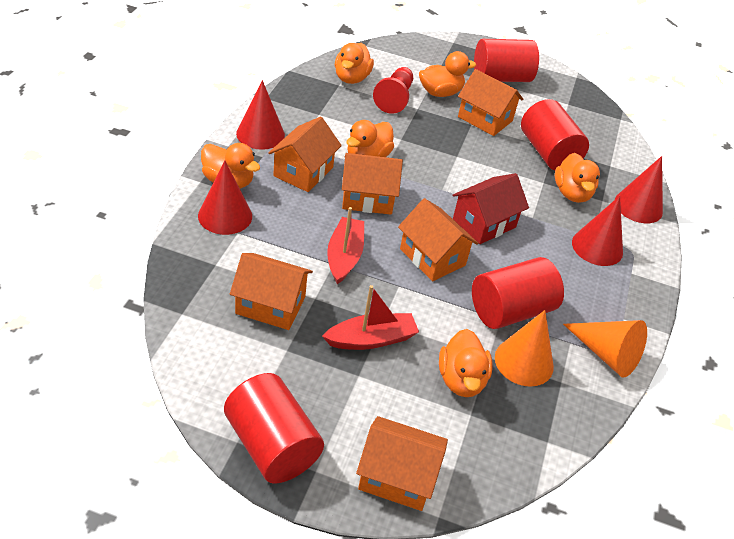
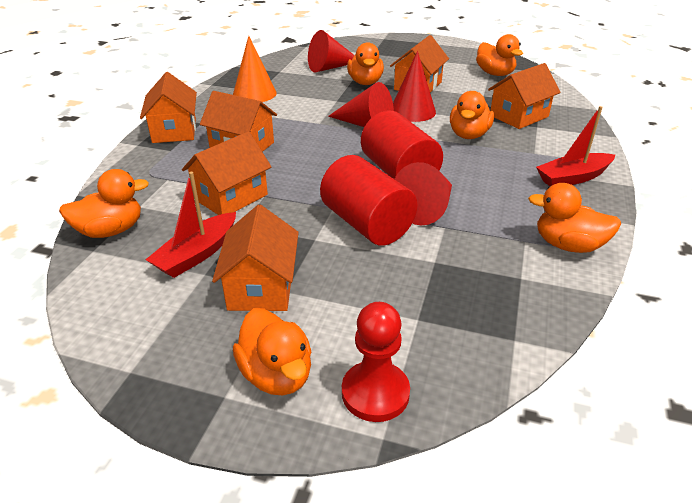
orange cone: [495,310,554,387] [563,320,647,378] = 2 -> [233,36,277,102] = 1
red cylinder: [224,373,324,484] [472,257,564,329] [474,39,539,82] [521,99,589,170] = 4 -> [320,155,417,246] [361,111,443,179] = 2
red house: [452,173,529,244] = 1 -> none = 0

